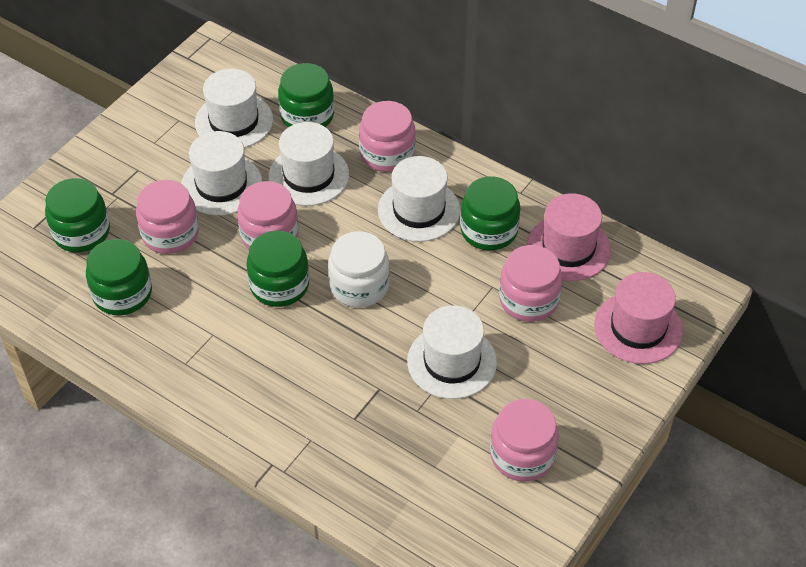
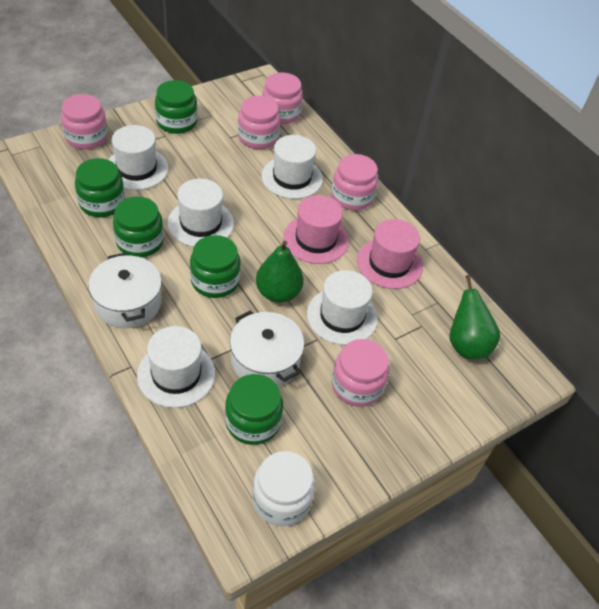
green pear: none = 0 -> [256,241,304,303] [449,275,500,359] = 2
white pot: none = 0 -> [88,253,162,328] [230,310,304,387] = 2

